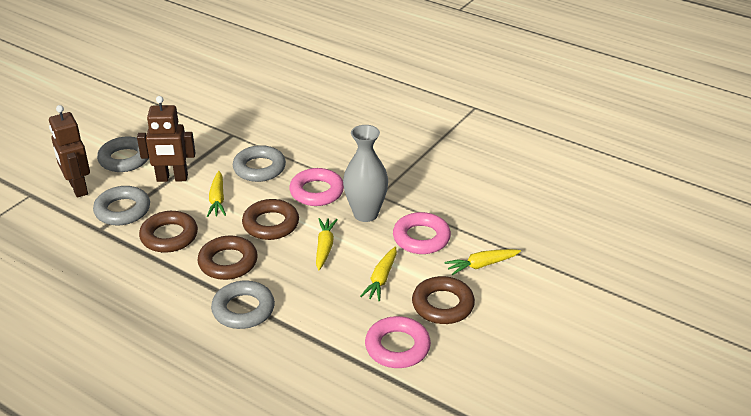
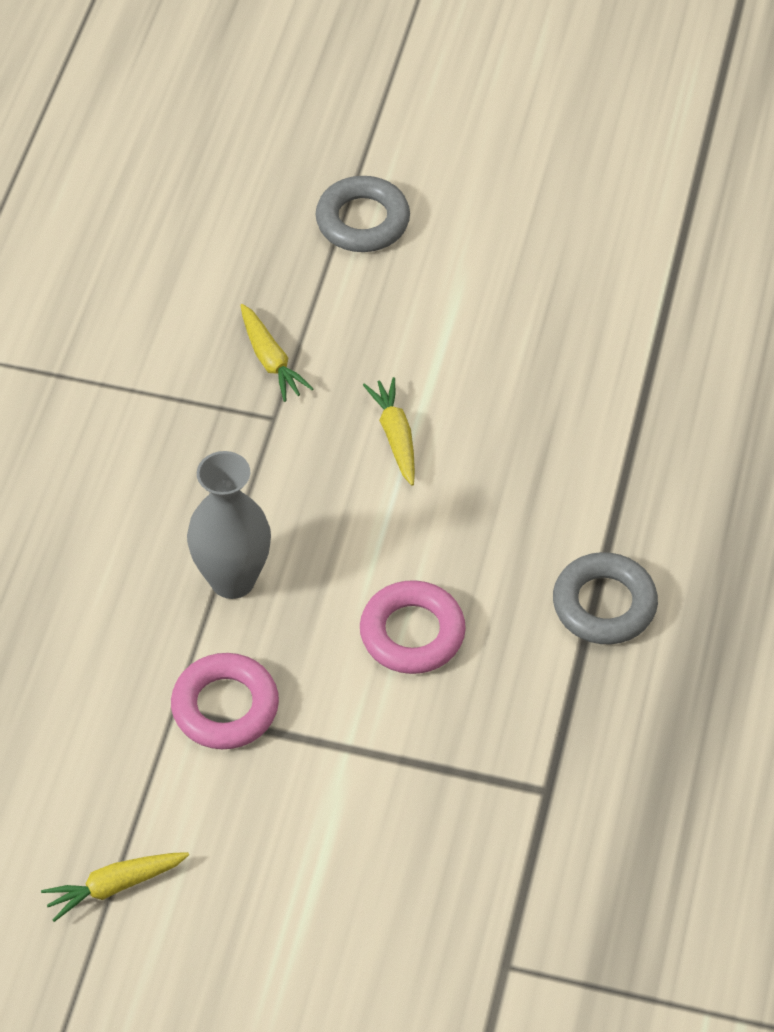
brown ring: [139,211,198,253] [197,236,258,280] [242,199,299,240] [412,276,475,324] = 4 -> none = 0
brown robot: [49,105,90,198] [137,96,195,182] = 2 -> none = 0
grey ring: [93,186,150,225] [97,137,149,172] [211,281,275,329] [233,145,286,182] = 4 -> [316,176,410,252] [553,552,658,644] = 2
pink ring: [289,168,344,206] [365,316,431,368] [393,212,451,254] = 3 -> [171,653,279,749] [360,580,466,674] = 2
yellow carrot: [207,171,226,217] [316,218,338,270] [360,247,397,301] [444,249,521,275] = 4 -> [41,852,189,922] [240,304,314,402] [363,377,415,486] = 3

